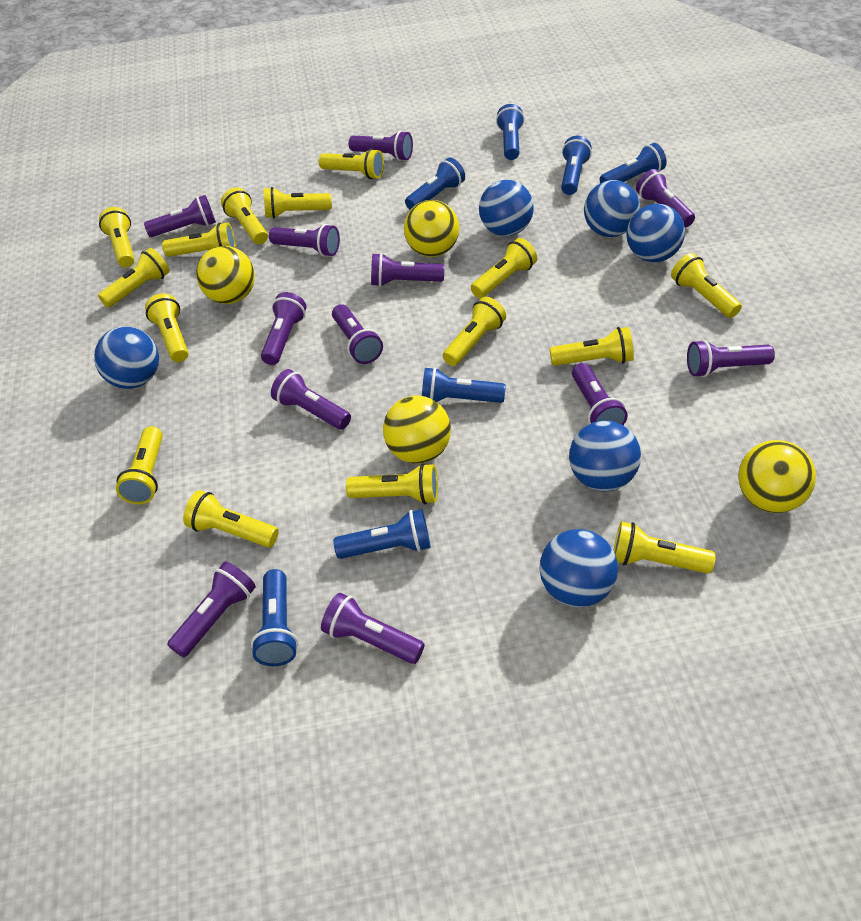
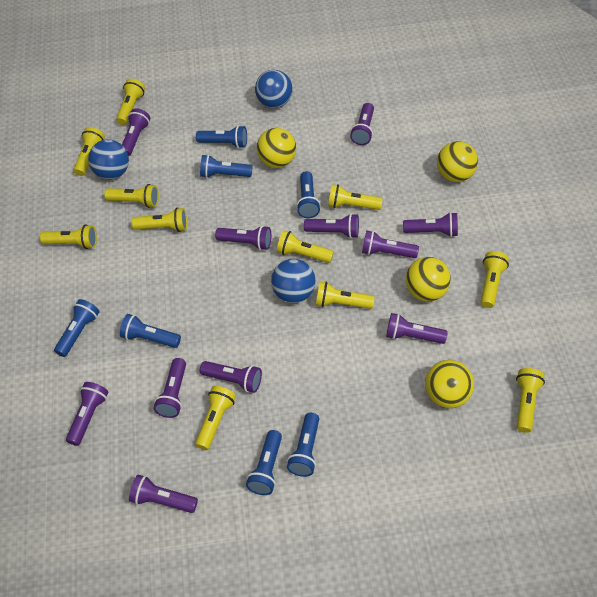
blue ball: [94,327,159,389] [479,180,534,236] [540,529,618,607] [569,421,641,491] [584,180,640,237] [627,204,685,262] = 6 -> [88,140,129,180] [255,70,293,108] [271,259,316,303] = 3
purple flashlight: [144,195,216,237] [167,562,256,658] [261,292,306,365] [269,224,340,257] [271,369,351,430] [321,593,425,664] [332,304,383,364] [348,131,413,161] [371,253,445,287] [572,363,628,425] [636,169,695,227] [687,340,775,377] = 12 -> [66,382,108,446] [122,108,150,156] [129,475,198,513] [154,358,186,418] [200,361,262,393] [215,225,271,250] [304,213,359,238] [350,103,374,145] [362,230,419,258] [386,313,448,344] [403,212,458,237] = 11
yellow flashlight: [98,248,169,308] [99,207,135,267] [116,426,163,504] [145,293,189,362] [162,223,236,257] [183,490,279,547] [221,187,268,244] [264,187,332,218] [319,149,384,179] [346,463,438,504] [443,297,506,366] [471,238,537,298] [550,327,634,366] [614,521,716,574] [671,253,742,318] = 15 -> [40,225,97,249] [74,127,105,176] [104,184,159,208] [116,79,145,125] [131,208,187,232] [195,386,236,450] [277,230,334,263] [316,281,375,309] [328,184,383,210] [481,251,509,308] [516,368,545,433] = 11

